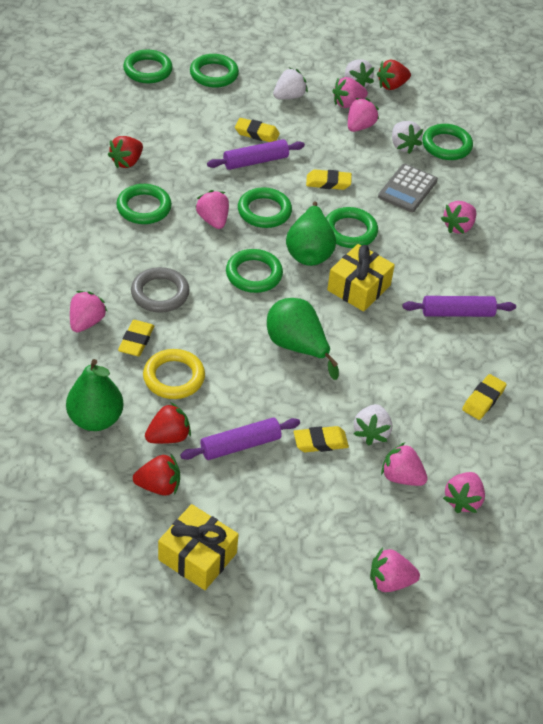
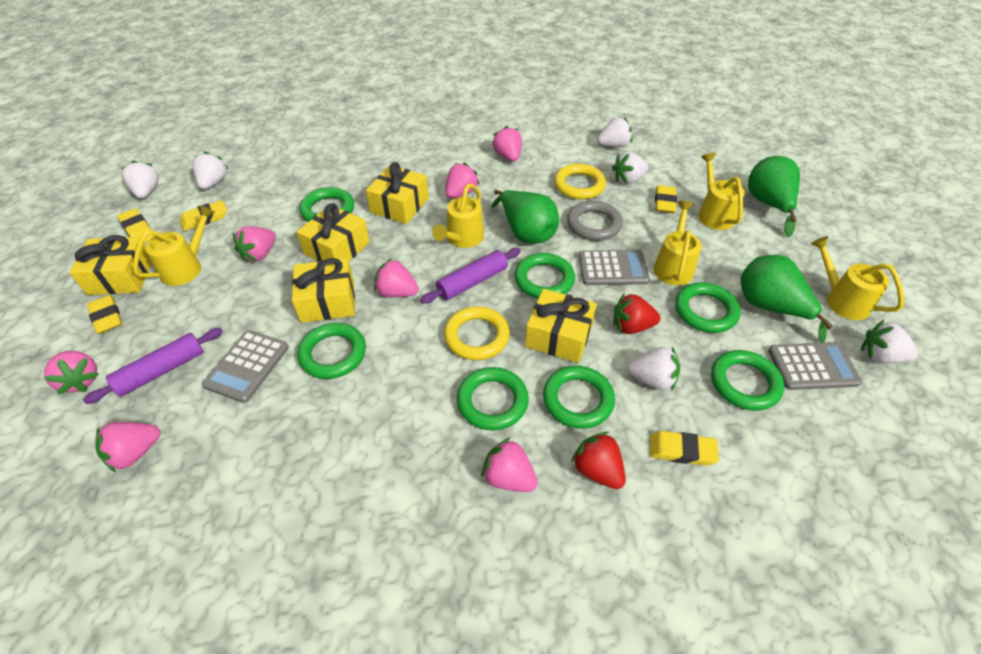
grey calculator: [378,164,438,212] = 1 -> [202,330,289,403] [578,250,650,285] [768,342,862,390] = 3
pink strawberry: [70,291,107,332] [195,190,229,229] [333,77,368,108] [348,98,379,132] [370,548,420,592] [381,442,428,486] [441,201,476,234] [443,472,485,513] = 8 -> [44,350,99,394] [95,422,160,472] [233,226,276,262] [374,258,419,297] [445,163,480,199] [481,437,538,492] [492,126,522,161] = 7
purple rolling pin: [180,418,300,460] [207,139,305,170] [403,296,516,317] = 3 -> [83,328,223,404] [421,248,521,304] = 2
red strawberry: [108,136,143,168] [133,454,180,496] [145,402,191,444] [377,60,411,90] = 4 -> [571,432,626,489] [613,293,661,334] = 2
white strawberry: [273,68,308,99] [345,59,374,88] [353,404,392,446] [392,121,423,154] = 4 -> [121,160,159,199] [193,151,228,189] [597,117,632,147] [612,152,648,184] [627,347,680,390] [861,320,918,363] = 6
yellow gift: [158,504,239,590] [327,244,395,311] = 2 -> [69,235,152,295] [292,258,355,323] [297,203,370,261] [366,162,429,224] [525,289,597,363] = 5
yellow ring: [143,349,205,399] = 1 -> [444,306,510,360] [554,164,606,199] = 2
yellow watering can: none = 0 -> [133,205,215,286] [432,184,484,248] [654,201,702,285] [698,153,745,230] [811,236,904,320] = 5

